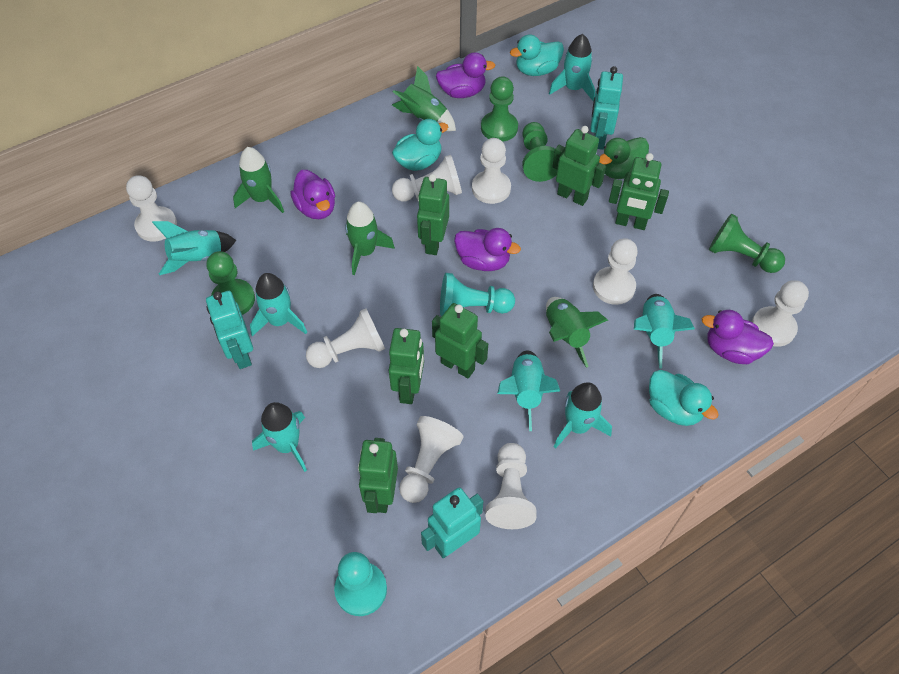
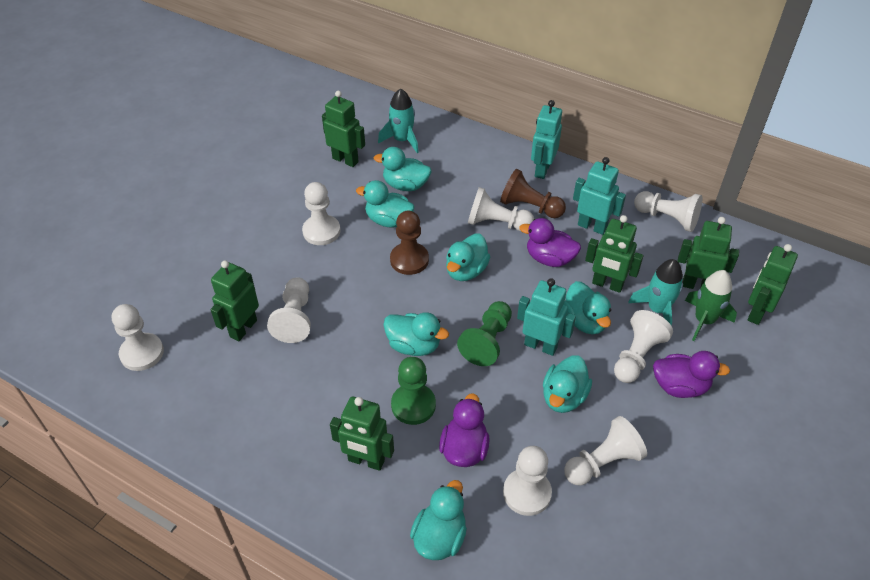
brown pawn: none = 0 -> [390,210,429,275] [500,169,566,218] = 2
green duck: [599,137,649,179] = 1 -> none = 0
green pawn: [206,251,255,315] [481,76,518,142] [522,122,557,182] [709,214,785,273] = 4 -> [391,357,436,425] [457,301,512,366] = 2
green rocket: [233,147,284,213] [345,202,395,275] [392,66,456,131] [546,297,608,368] = 4 -> [685,270,737,341] = 1
purple duck: [290,170,335,219] [436,52,495,98] [454,228,521,271] [702,310,774,364] = 4 -> [439,393,490,467] [519,218,581,267] [653,351,730,398] = 3
turquoise duck: [392,119,448,171] [510,34,564,76] [649,370,719,426] = 3 -> [356,180,415,227] [374,147,432,191] [383,312,449,356] [410,480,467,560] [446,234,490,281] [543,355,592,413] [564,281,611,334] = 7
turquoise pawn: [334,552,387,616] [440,273,515,316] = 2 -> none = 0
turquoise rocket: [152,221,236,275] [250,273,307,336] [252,402,307,472] [497,350,560,431] [549,34,595,102] [554,382,612,449] [634,294,695,369] = 7 -> [378,88,419,153] [628,259,683,326] = 2

